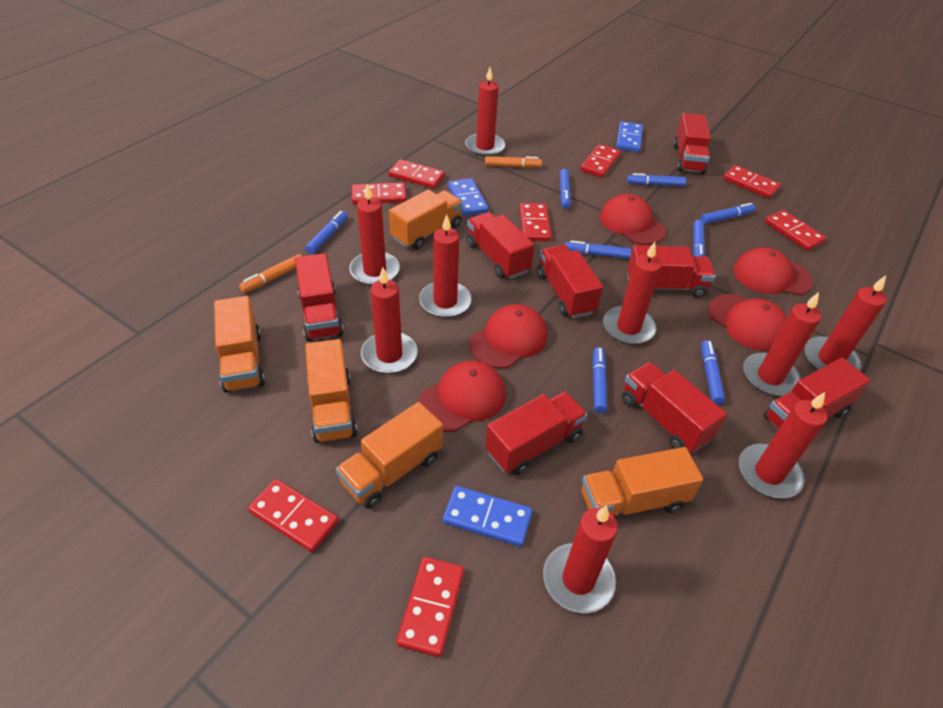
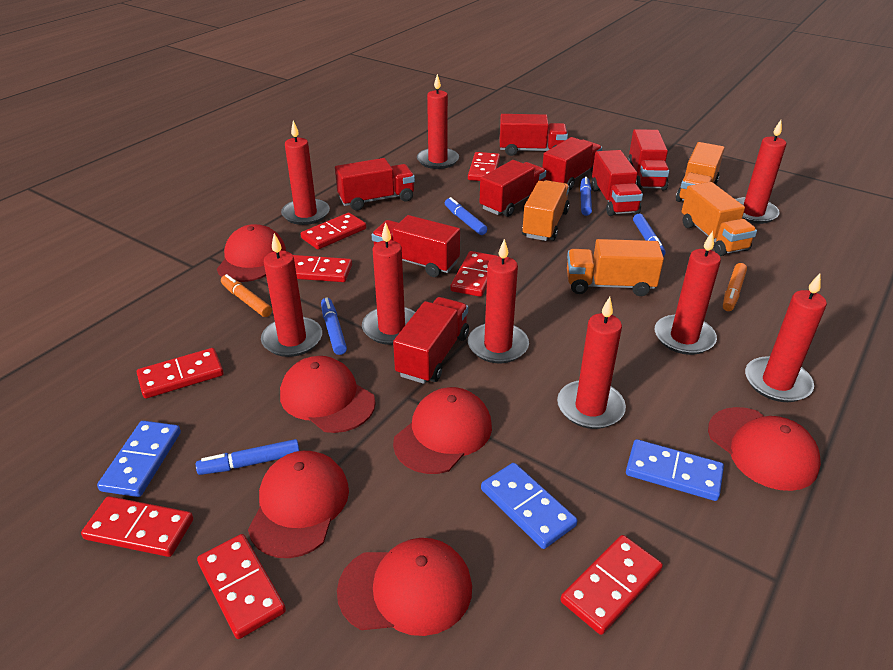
blue marker: [305,211,348,254] [560,169,571,209] [565,240,631,259] [592,347,607,413] [627,173,686,186] [693,220,705,256] [700,203,755,224] [701,340,725,405] = 8 -> [196,439,300,475] [321,297,347,355] [445,197,487,235] [580,177,592,216] [633,214,665,256] = 5
orange truck: [214,296,265,393] [305,339,357,443] [336,402,443,509] [389,190,463,250] [582,447,703,519] = 5 -> [522,180,570,241] [567,239,664,296] [676,142,725,202] [682,182,757,256] = 4
red cap: [418,361,506,432] [469,304,548,368] [600,194,666,245] [708,294,786,351] [733,247,813,295] = 5 -> [217,224,286,282] [248,451,349,558] [280,356,376,433] [337,538,472,636] [393,387,492,474] [708,407,821,491] = 6

